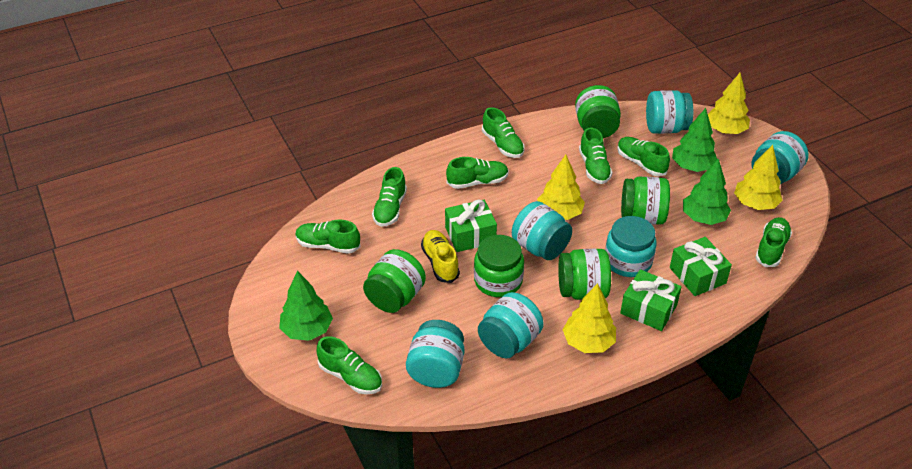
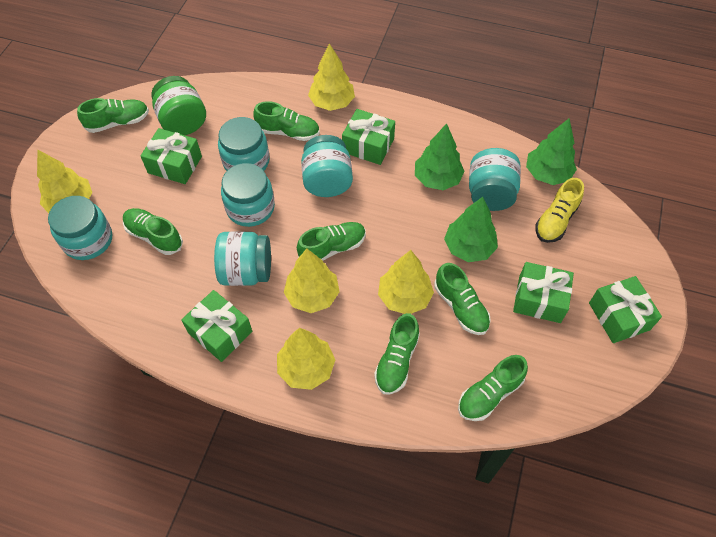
green gift: [445,200,497,252] [620,269,682,331] [670,237,732,296] = 3 -> [141,128,202,184] [181,290,252,362] [342,109,395,165] [513,262,574,323] [589,276,662,343] = 5
green jar: [363,249,426,313] [474,235,524,297] [558,249,611,300] [575,85,621,138] [621,177,670,225] = 5 -> [151,76,206,135] = 1
green shoe: [295,219,361,254] [317,337,382,394] [372,167,407,227] [446,157,509,189] [482,107,525,158] [579,128,613,184] [617,137,670,176] [755,217,792,267] = 8 -> [77,98,149,133] [123,208,183,255] [253,101,320,141] [297,222,366,261] [374,313,420,394] [434,263,491,335] [458,355,528,421] = 7
yellow tree: [537,155,585,220] [563,283,616,353] [708,73,750,134] [734,145,782,210] = 4 -> [37,150,93,213] [277,328,335,390] [284,248,340,313] [308,43,355,111] [378,250,434,314] = 5

